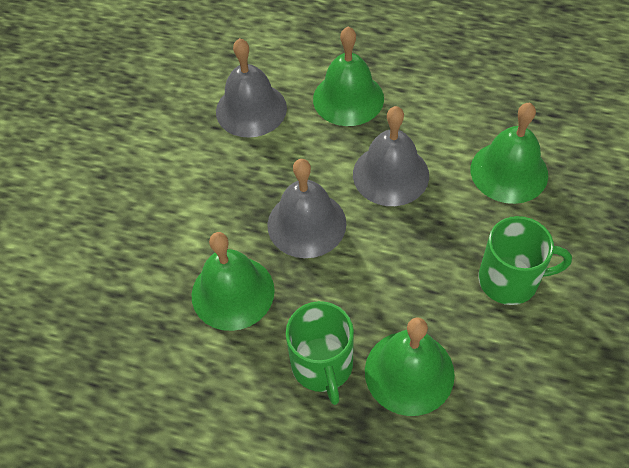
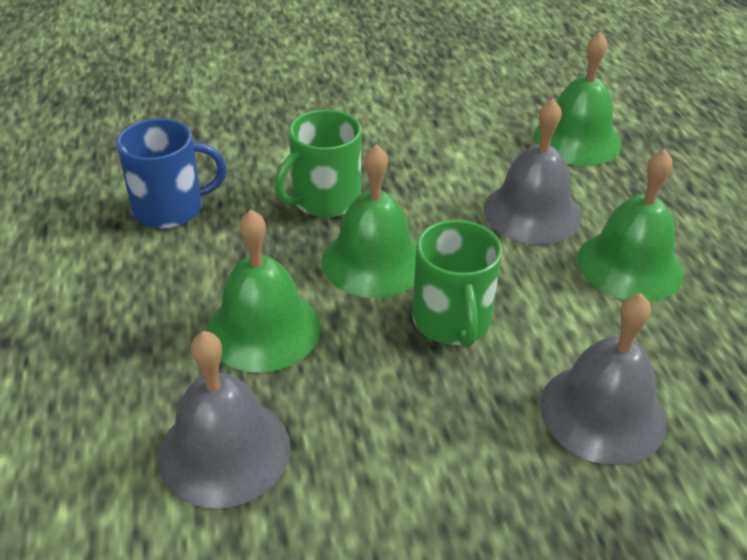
blue mug: none = 0 -> [116,118,227,228] = 1

